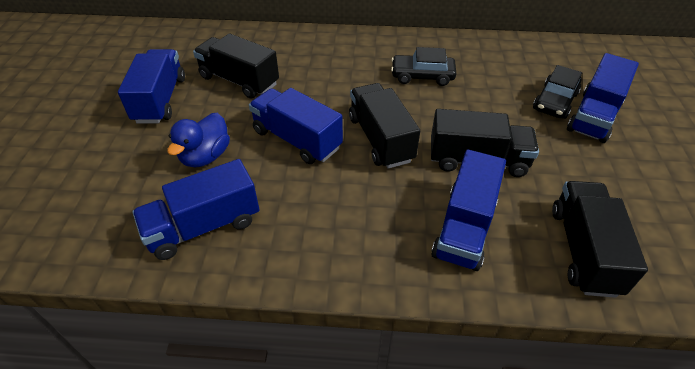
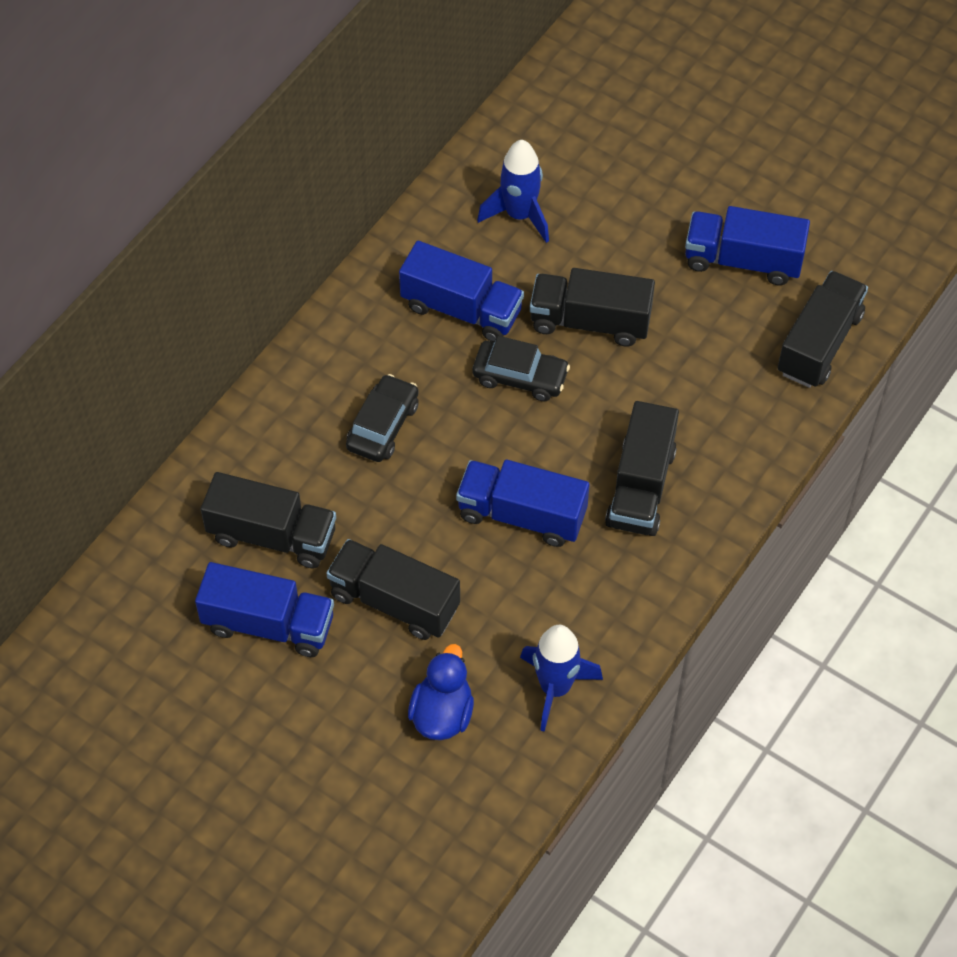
black truck: [193,33,279,99] [349,83,420,169] [431,109,539,177] [552,181,648,298] = 4 -> [201,472,336,569] [326,539,460,640] [530,268,655,347] [605,401,679,536] [778,271,868,388] = 5
blue rocket: none = 0 -> [477,140,549,243] [520,625,603,732] = 2
blue truck: [118,49,185,124] [132,159,259,260] [249,88,343,164] [431,150,506,271] [567,53,639,143] = 5 -> [195,562,334,657] [399,241,524,342] [456,460,589,547] [685,206,810,285] = 4

